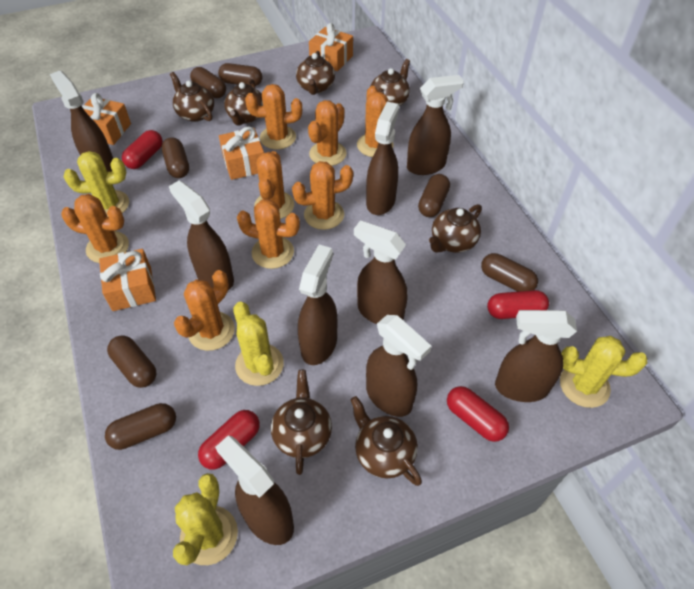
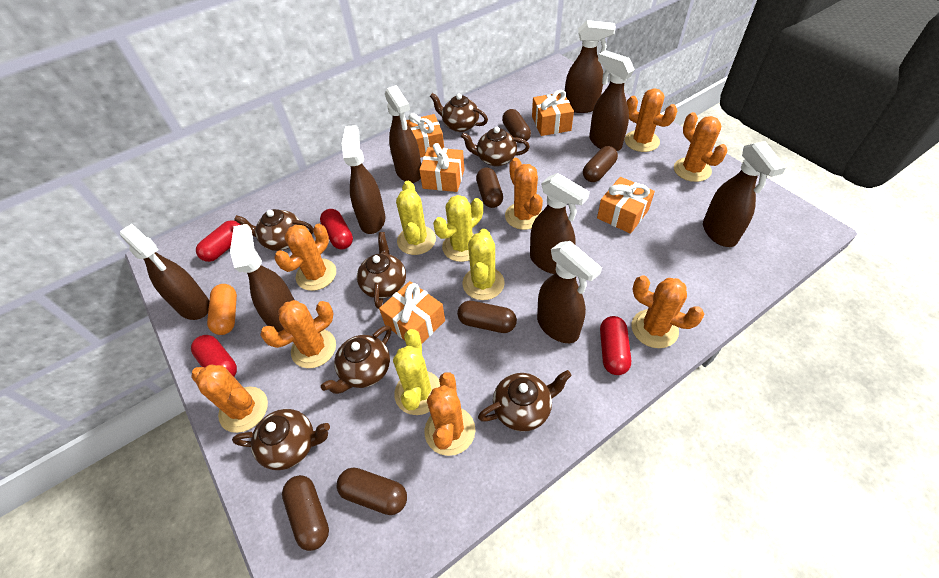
brown capsule: [105,403,176,450] [107,335,156,388] [162,137,189,178] [190,67,226,98] [218,63,262,87] [418,174,450,217] [481,253,538,292] = 7 -> [282,475,329,551] [337,467,407,515] [457,301,517,333] [476,167,503,208] [502,109,531,143] [583,146,618,182] = 6
orange capsule: none = 0 -> [207,284,237,335] = 1
orange gift: [82,93,131,145] [99,249,156,311] [219,127,264,180] [309,23,353,71] = 4 -> [379,281,445,343] [406,113,444,158] [419,143,464,192] [532,90,574,136] [597,177,655,234] = 5

